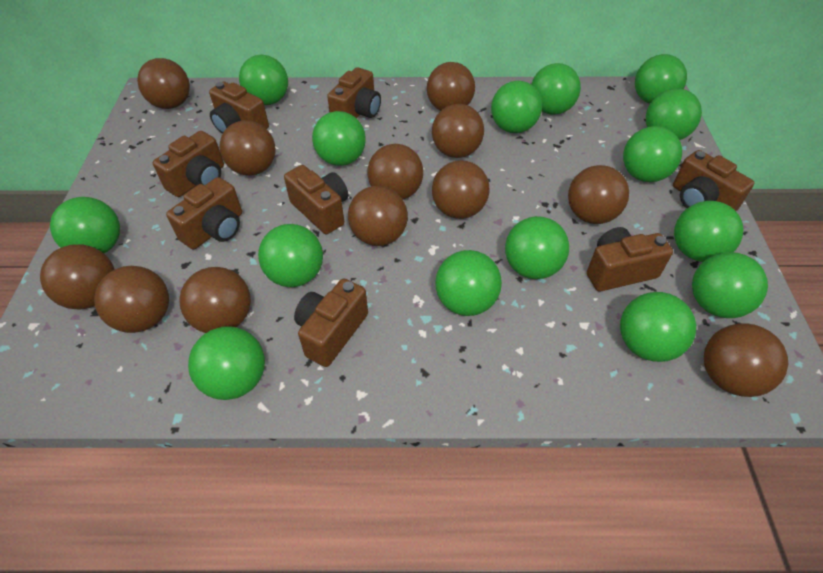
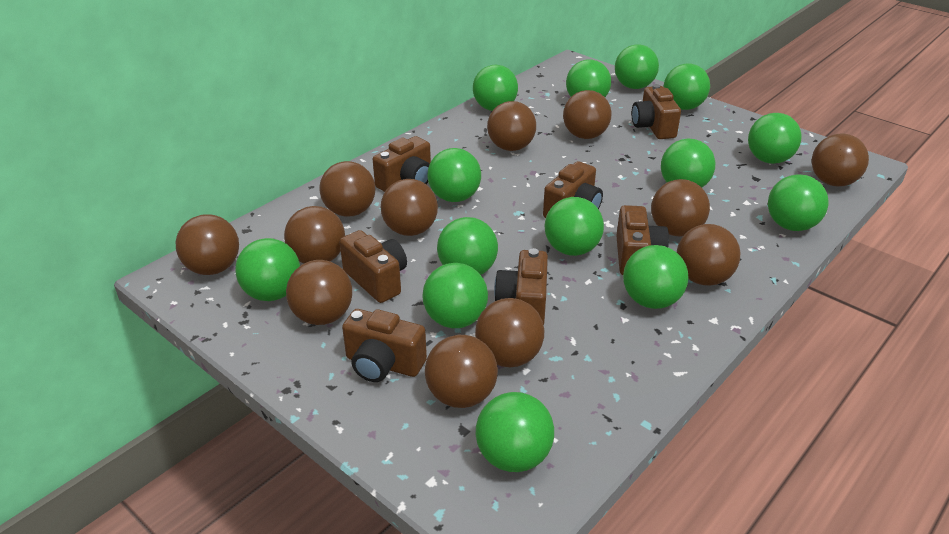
brown camera: [153,131,224,197] [166,177,242,250] [209,81,269,134] [284,165,348,234] [294,279,368,367] [327,67,381,118] [587,227,673,291] [673,150,754,211] = 8 -> [340,230,407,303] [342,309,427,382] [373,136,431,192] [494,248,548,325] [543,161,603,218] [616,205,669,275] [632,84,681,139] = 7
green ball: [50,197,120,253] [188,326,265,400] [239,55,288,105] [258,224,323,287] [312,111,366,166] [435,250,502,316] [491,81,542,133] [505,216,569,279] [531,63,581,115] [620,292,696,362] [623,126,682,182] [635,54,687,104] [646,89,702,140] [674,201,744,262] [692,252,768,318] = 15 -> [235,238,300,301] [422,263,488,328] [427,148,481,202] [437,217,498,275] [473,65,518,111] [476,392,554,472] [544,197,604,256] [566,59,611,97] [615,44,659,89] [623,245,689,309] [661,139,715,188] [663,63,710,110] [748,113,801,164] [768,174,829,231] = 14

